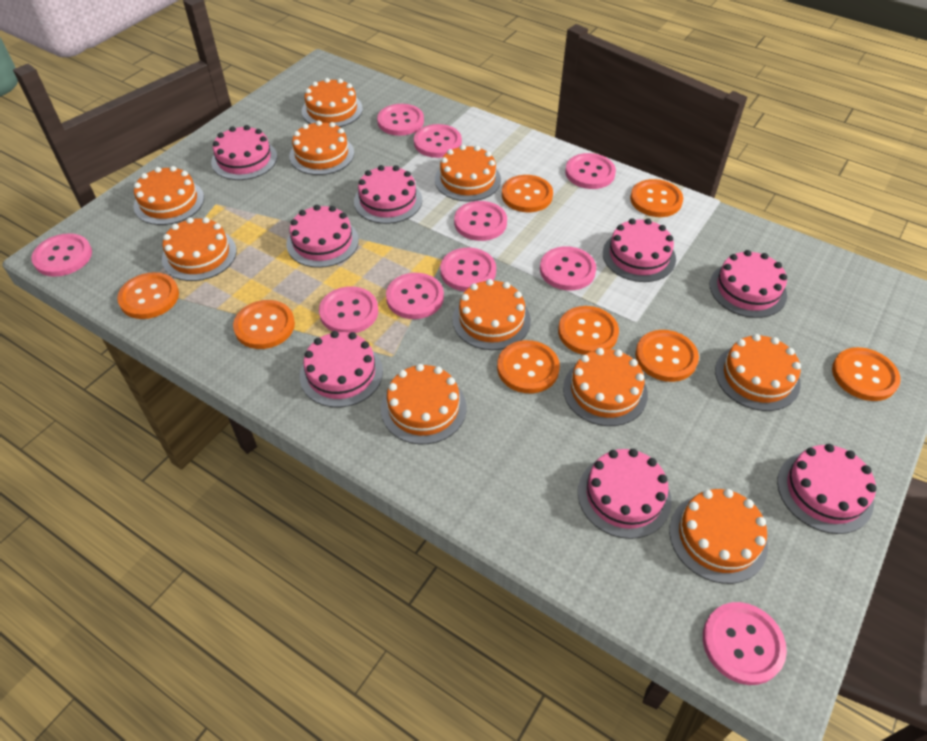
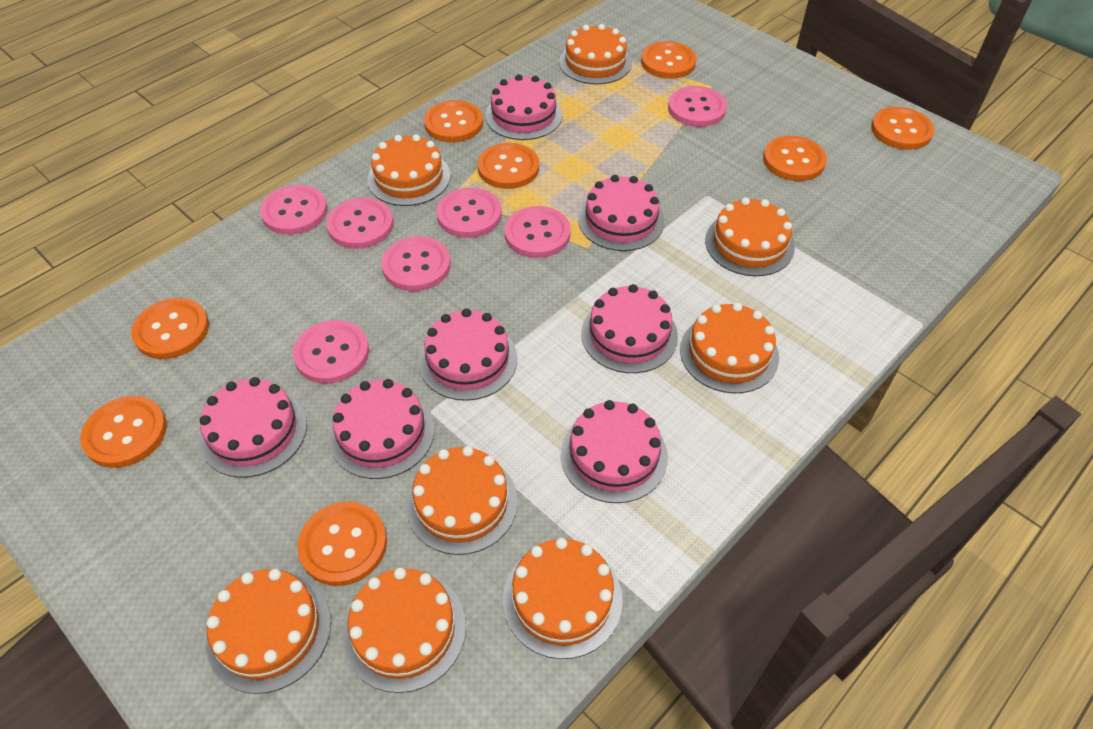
orange cake: [134,166,204,225] [162,217,237,281] [289,120,354,175] [302,78,363,127] [381,364,467,444] [435,145,501,201] [452,279,531,350] [563,348,648,426] [669,489,768,584] [715,334,801,411] = 10 -> [206,569,331,694] [343,567,466,693] [367,134,450,206] [406,446,518,555] [503,538,623,659] [559,24,632,84] [680,303,779,393] [705,197,795,276] = 8
pink button: [31,233,92,277] [319,286,378,333] [377,104,424,136] [386,273,444,319] [414,124,462,158] [440,248,496,292] [454,201,507,241] [540,246,596,290] [565,153,616,189] [703,602,787,685] = 10 -> [260,185,327,235] [293,320,369,384] [326,198,394,249] [381,236,451,291] [436,188,502,238] [504,206,571,258] [668,86,727,127] = 7
pink cake: [211,125,277,180] [286,205,359,268] [300,331,383,407] [354,165,422,224] [578,449,672,539] [603,218,676,282] [710,250,787,318] [777,444,877,534] = 8 -> [199,377,307,478] [329,379,435,479] [419,308,517,401] [485,74,562,140] [561,400,668,503] [578,175,665,251] [581,284,678,373] = 7

